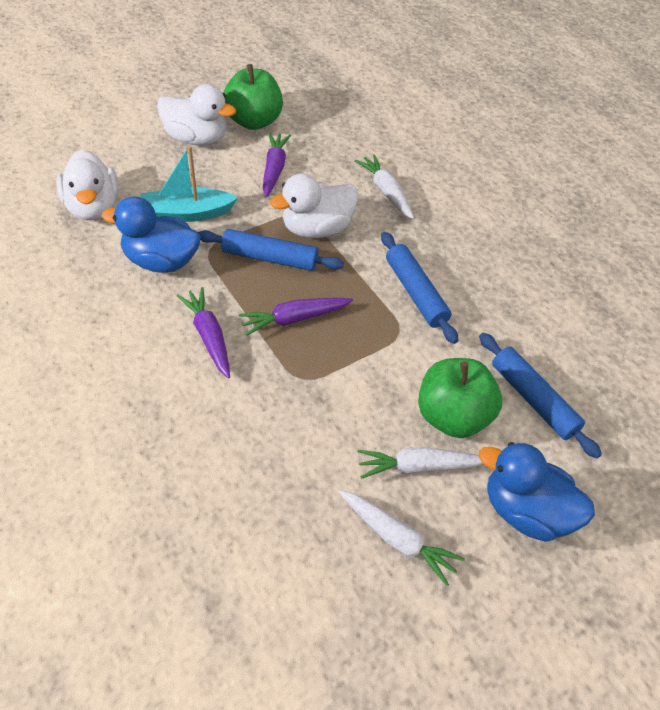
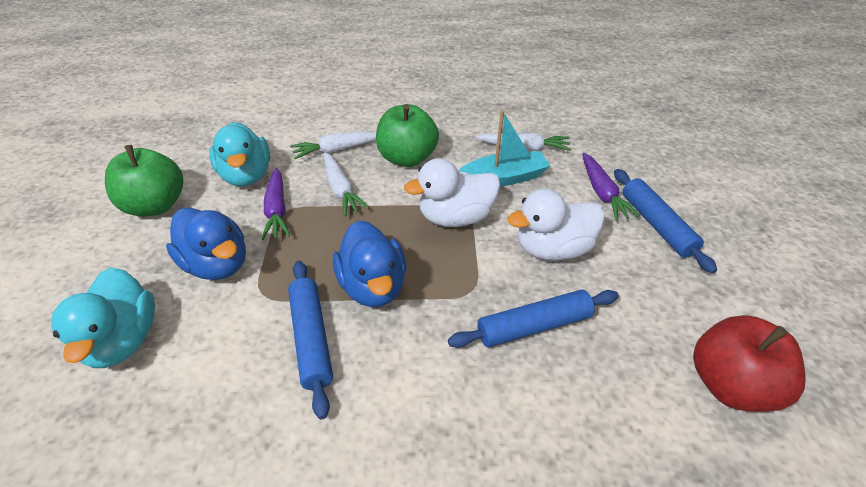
purple carrot: [176,287,230,378] [239,298,353,336] [263,132,291,197] = 3 -> [261,167,290,240] [582,153,640,221] = 2
red apple: none = 0 -> [693,315,806,412] = 1
turquoise duck: none = 0 -> [51,267,155,368] [209,122,270,186] = 2
white duck: [56,149,119,220] [157,84,236,146] [270,173,358,238] = 3 -> [404,158,500,227] [508,189,605,261] = 2

